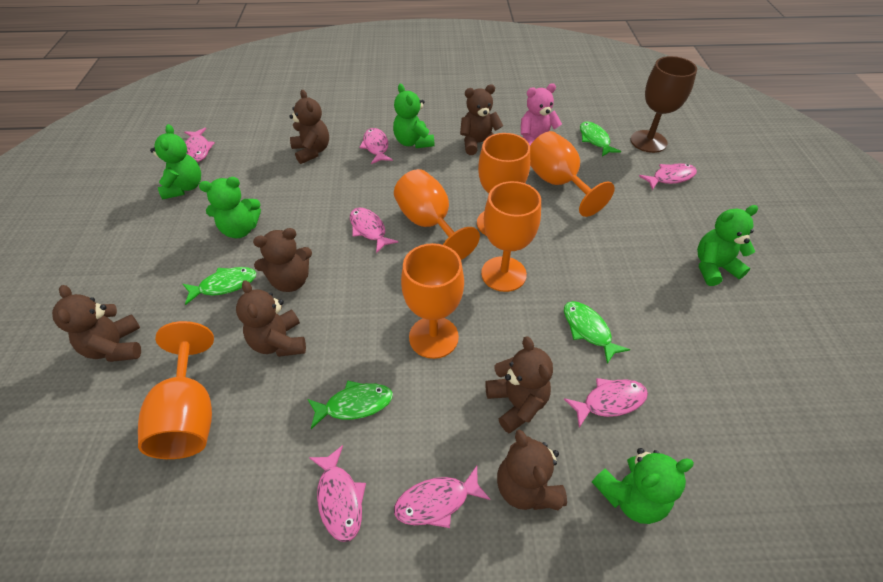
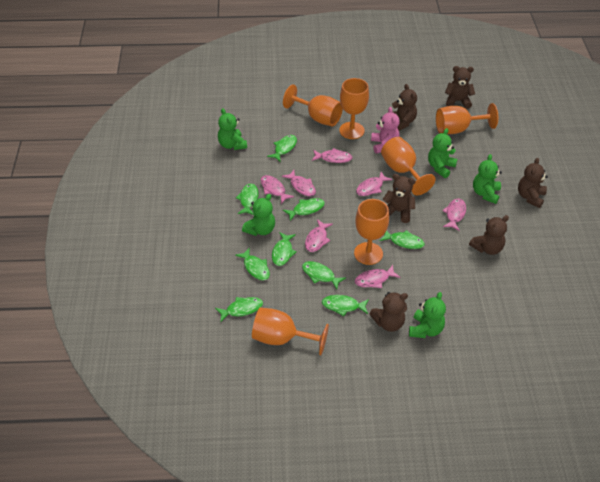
brown goblet: [631,56,697,153] = 1 -> none = 0
brown teddy bear: [52,285,141,362] [236,280,306,357] [253,228,312,292] [289,90,329,164] [460,84,503,155] [485,336,553,433] [497,430,567,510] = 7 -> [370,292,408,332] [382,174,416,223] [392,84,417,131] [445,66,475,109] [469,215,509,255] [518,158,548,208] = 6
green fish: [183,267,256,305] [308,381,393,429] [564,301,630,364] [580,122,621,157] = 4 -> [215,297,263,322] [235,247,270,281] [236,184,259,215] [267,135,297,162] [272,232,297,266] [283,198,325,221] [302,261,346,289] [322,295,369,316] [380,230,425,249] = 9

